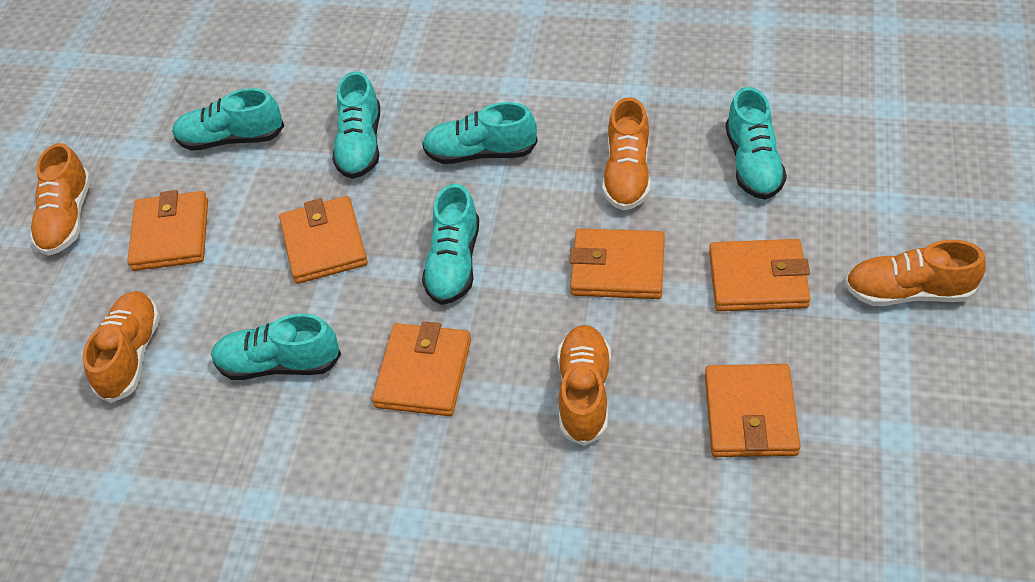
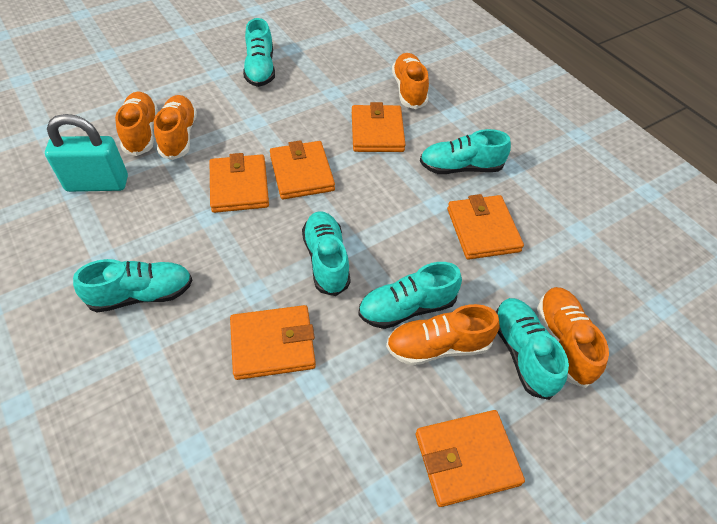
turquoise padlock: none = 0 -> [45,114,128,192] = 1

